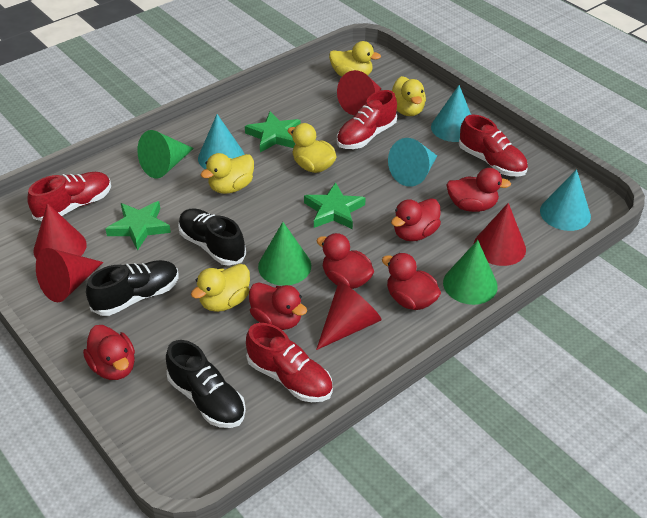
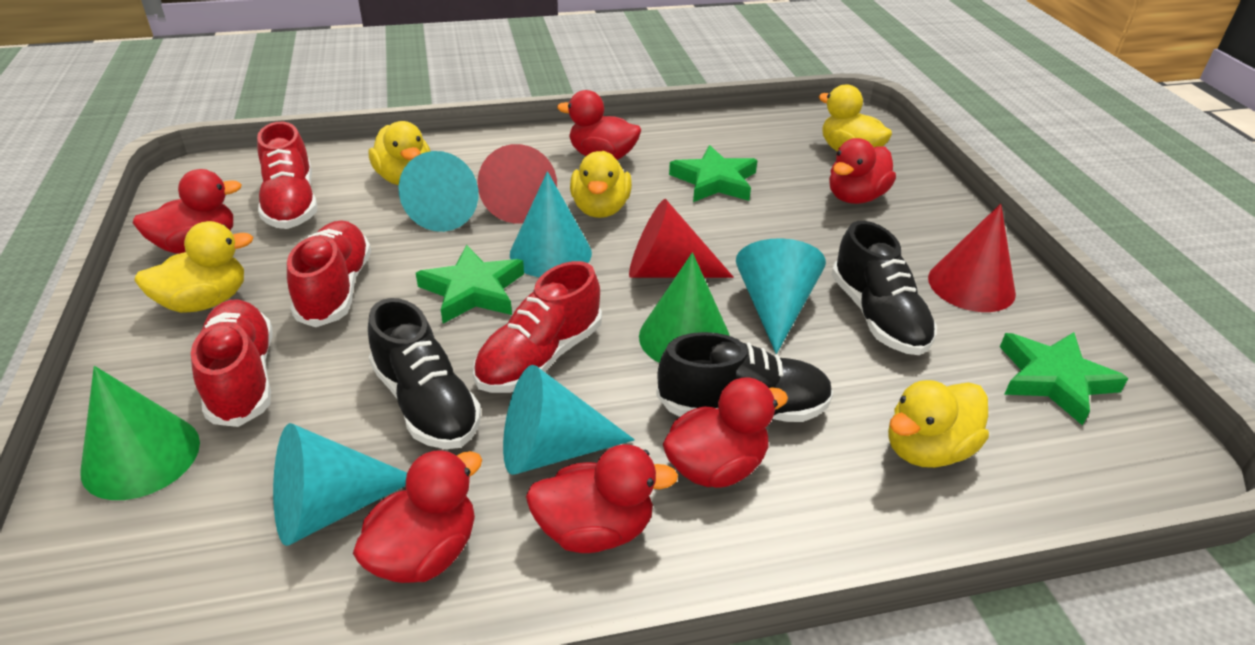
green cone: [137,130,194,178] [258,222,311,286] [443,240,498,305] = 3 -> [80,366,200,500] [639,252,730,363] = 2
red cone: [33,203,87,259] [36,248,103,302] [316,282,382,350] [337,70,382,115] [474,203,526,266] = 5 -> [477,144,557,224] [629,199,734,278] [928,204,1016,312] = 3
turquoise cone: [198,114,245,169] [388,138,437,187] [431,85,471,142] [540,169,591,231] = 4 -> [273,423,407,546] [399,151,478,232] [503,365,635,475] [510,171,592,277] [736,238,826,354] = 5

